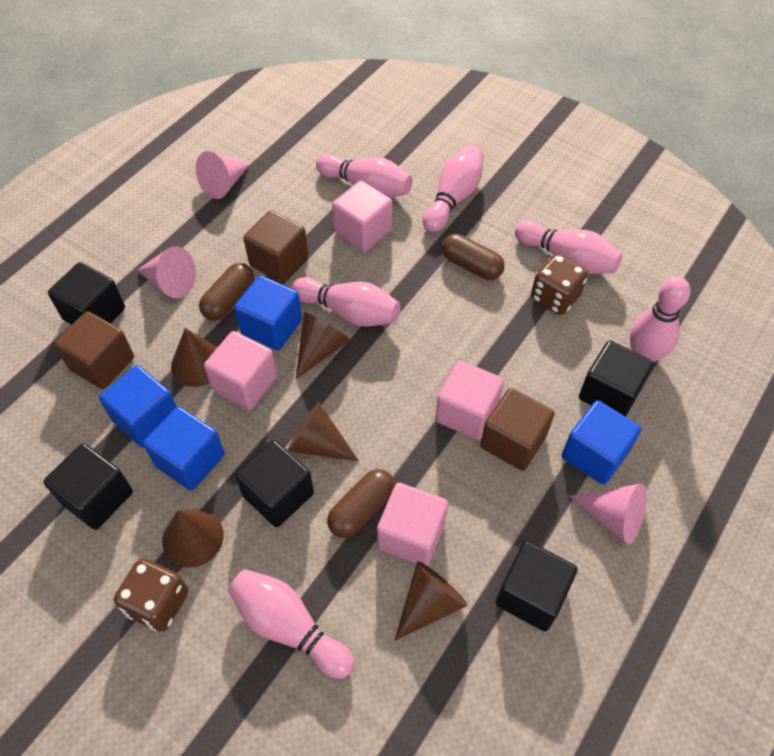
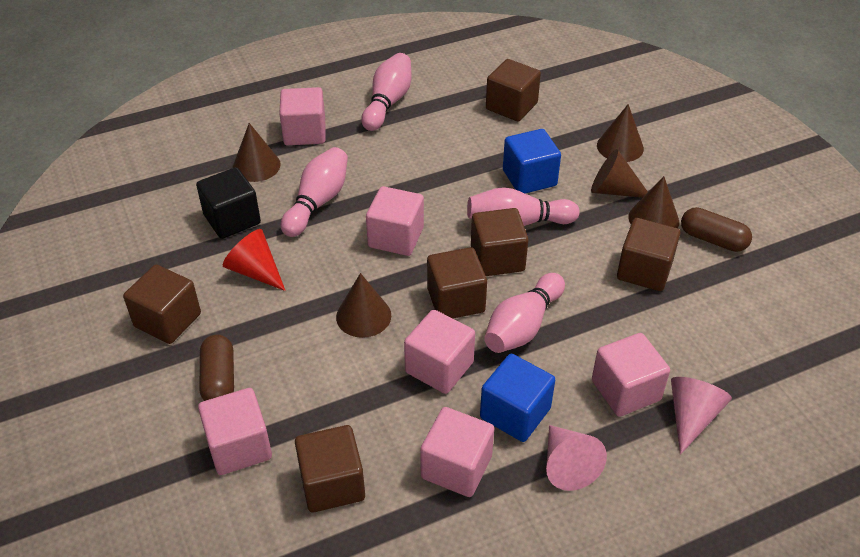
black cube: [43,443,133,530] [48,262,125,325] [235,440,314,527] [496,541,578,631] [579,340,654,417] = 5 -> [196,167,261,239] = 1
blue cube: [99,365,177,448] [143,407,225,491] [234,275,302,351] [562,400,641,485] = 4 -> [480,354,555,442] [503,129,561,194] = 2
brown capsule: [199,263,254,320] [327,469,395,538] [441,234,505,280] = 3 -> [200,335,234,401] [681,207,752,252] = 2
brown cube: [54,311,134,389] [243,210,308,283] [480,388,555,471] = 3 -> [123,265,201,344] [295,425,365,512] [427,247,487,319] [471,208,528,276] [486,59,541,121] [617,218,680,291] = 6
brown dice: [114,558,188,632] [531,254,588,315] = 2 -> none = 0
pink bowling pin: [228,569,354,679] [291,277,400,327] [316,154,413,198] [423,145,484,233] [515,220,623,274] [630,276,691,362] = 6 -> [281,147,348,237] [361,53,412,131] [467,187,580,226] [484,273,565,353] = 4
pink cone: [137,246,196,298] [196,151,250,199] [569,484,647,544] = 3 -> [546,425,607,491] [671,377,732,455] = 2
pink cube: [204,331,277,410] [332,181,392,252] [377,483,448,566] [435,360,504,440] = 4 -> [198,388,272,475] [280,87,326,145] [366,186,424,256] [404,310,475,394] [420,407,494,497] [592,333,670,417] = 6
red cone: none = 0 -> [223,229,286,291] = 1

